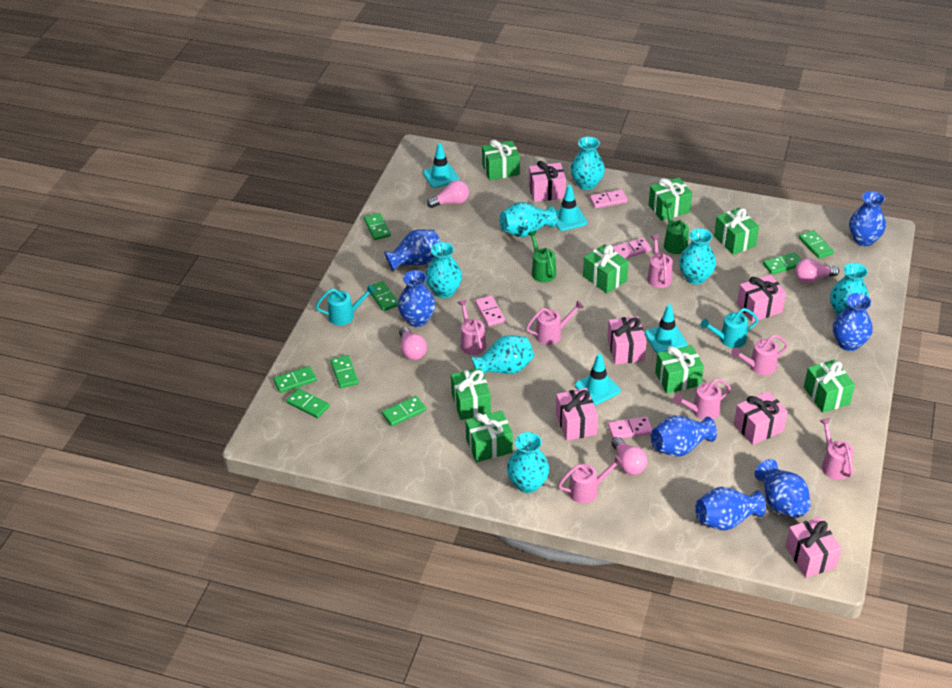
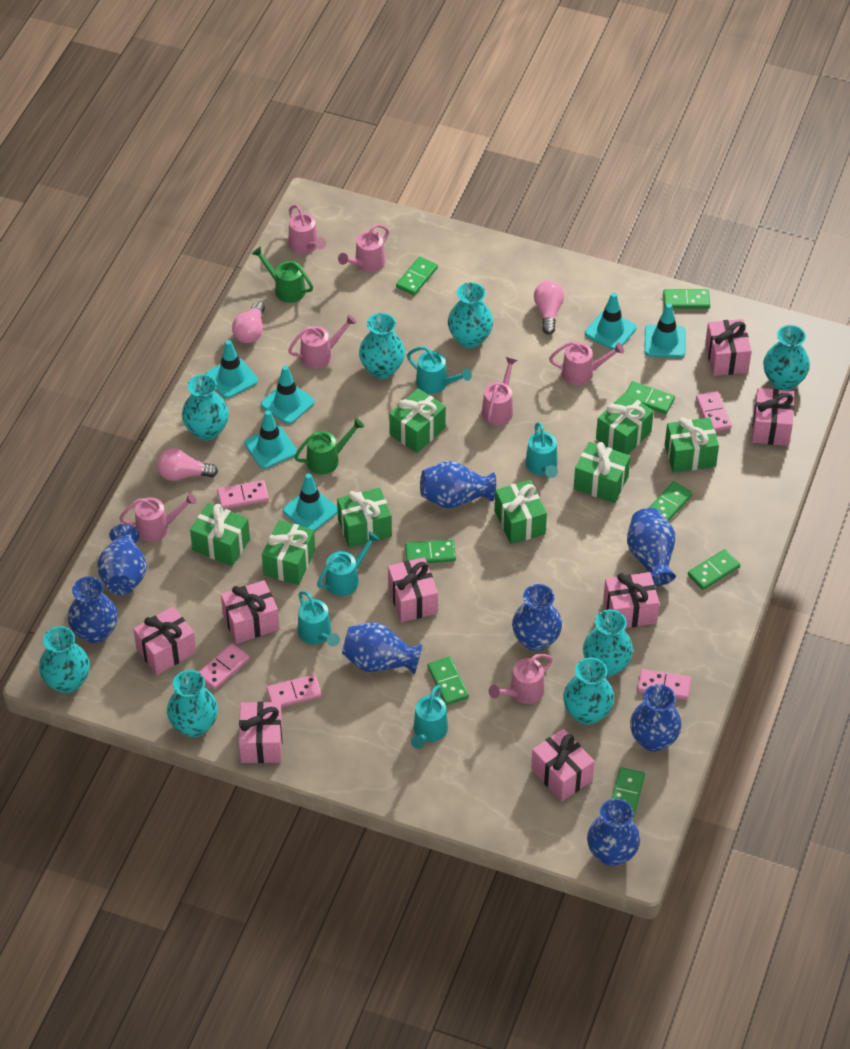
blue vase: [384,229,441,272] [398,270,436,327] [651,415,717,457] [695,487,766,530] [755,459,811,518] [833,293,873,351] [849,191,886,246] = 7 -> [68,576,118,644] [97,524,147,595] [342,622,422,674] [420,461,496,509] [512,584,562,651] [587,799,640,866] [627,508,676,586] [630,684,682,752] = 8
pink domino: [475,295,505,326] [590,189,628,208] [608,416,653,439] [612,238,651,258] = 4 -> [199,643,250,690] [217,480,269,509] [266,675,322,707] [637,669,691,700] [696,391,732,432] = 5
pink gift: [529,161,566,202] [556,388,598,441] [607,316,647,365] [734,391,788,445] [737,275,786,322] [785,517,842,578] = 6 -> [133,607,196,675] [221,580,279,644] [239,702,282,763] [388,557,438,622] [531,729,595,802] [603,572,659,628] [705,319,752,376] [752,388,794,446] = 8
pink light bulb: [399,327,427,360] [427,180,469,208] [611,437,648,475] [795,258,839,283] = 4 -> [157,448,218,481] [232,301,265,343] [534,281,564,335] = 3
turquoise traffic cone: [423,143,459,188] [555,185,588,231] [575,353,620,405] [645,304,687,353] = 4 -> [206,340,258,399] [244,410,297,469] [261,365,315,424] [283,473,338,532] [585,293,637,350] [644,303,686,358] = 6
turquoise vase: [426,242,462,298] [471,335,534,374] [500,202,557,237] [507,432,549,493] [571,137,605,190] [679,228,716,285] [830,263,869,316] = 7 -> [39,626,90,694] [167,670,218,737] [182,374,229,441] [359,313,405,379] [448,282,493,348] [563,657,614,725] [583,609,633,677] [763,325,810,391] = 8
turquoise watering can: [316,285,376,326] [701,308,758,348] = 2 -> [298,591,340,647] [317,532,379,596] [407,346,472,394] [411,685,448,749] [525,422,558,478] = 5

